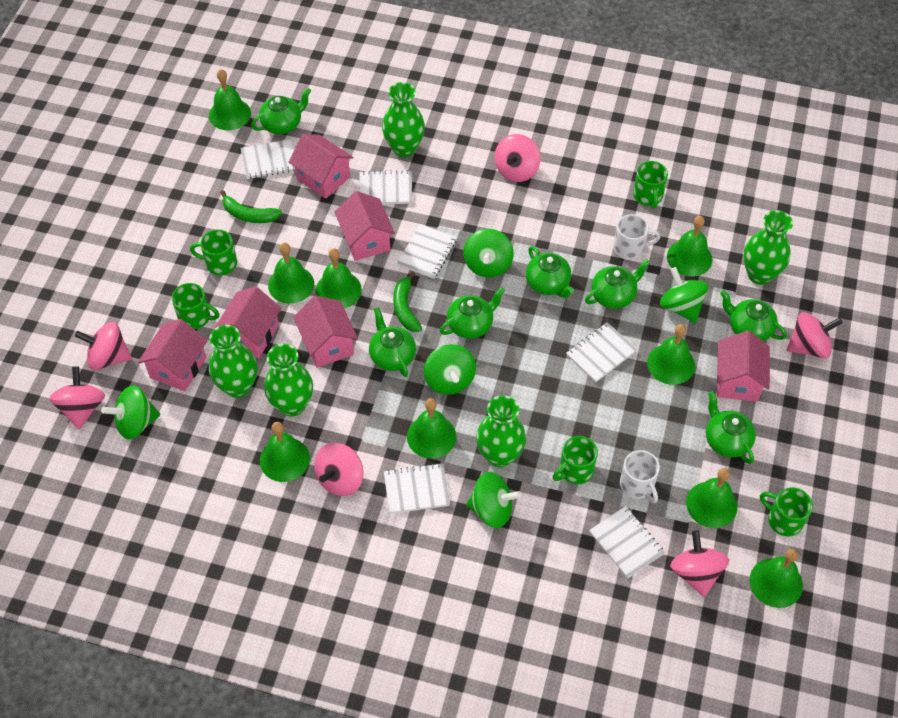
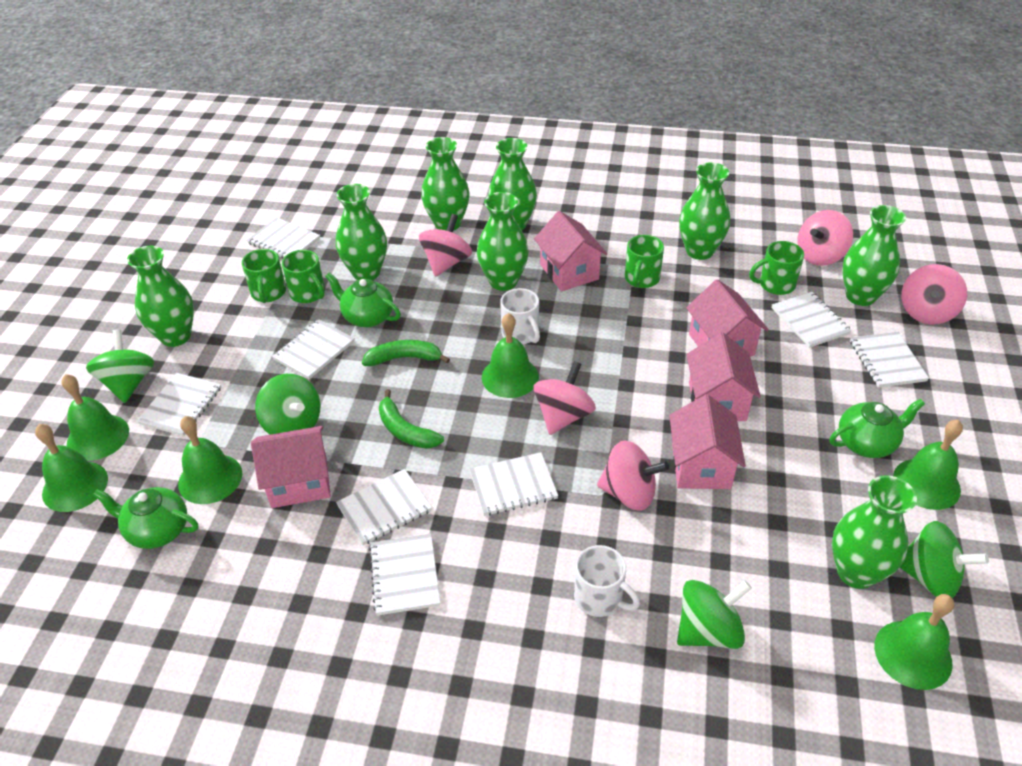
green bell: [209,69,251,130] [260,422,310,482] [268,243,314,304] [316,248,362,308] [407,398,456,459] [647,324,695,385] [667,216,712,277] [686,468,738,528] [750,549,803,608] = 9 -> [35,424,108,512] [61,374,129,461] [178,416,242,504] [482,313,539,398] [874,594,954,690] [893,420,963,510] = 6
green mug: [172,283,219,329] [190,230,237,275] [553,436,598,484] [633,161,668,209] [760,487,813,536] = 5 -> [242,249,286,303] [282,250,325,303] [625,235,664,288] [749,241,804,295] = 4
green spinning top: [101,385,160,440] [424,344,476,395] [463,229,514,277] [466,472,521,528] [660,267,708,323] = 5 -> [86,329,155,403] [255,374,320,435] [677,580,752,649] [900,521,989,598] = 4
green teapot: [251,88,311,134] [369,307,416,377] [440,287,505,339] [526,246,574,298] [585,259,650,309] [706,391,756,464] [720,290,787,341] = 7 -> [93,487,198,549] [325,273,401,327] [830,399,925,458] = 3
green vase: [209,325,257,398] [264,344,313,417] [382,82,425,157] [476,395,526,467] [743,210,793,285] = 5 -> [127,246,194,347] [336,184,387,280] [421,137,469,231] [477,192,529,291] [488,138,537,230] [679,162,730,260] [832,475,917,589] [842,205,906,306] = 8
pink house: [138,319,208,391] [214,286,281,358] [289,134,354,199] [293,296,358,368] [335,191,395,261] [717,331,770,402] = 6 -> [251,426,331,508] [534,211,607,291] [669,394,746,489] [686,279,768,357] [686,333,761,421] = 5
pink spinning top: [49,366,105,429] [75,322,132,370] [314,443,363,496] [494,134,540,182] [670,530,729,597] [787,312,843,358] = 6 -> [419,214,472,277] [533,361,596,435] [597,441,669,511] [797,210,853,266] [901,264,967,324] = 5
white notebook: [241,139,295,179] [359,170,412,204] [384,463,450,514] [397,224,457,279] [566,322,637,382] [589,506,665,579] = 6 -> [137,373,222,436] [247,217,320,259] [272,319,355,379] [336,469,432,545] [369,534,440,616] [469,452,558,516] [772,292,852,348] [850,332,929,388] = 8

